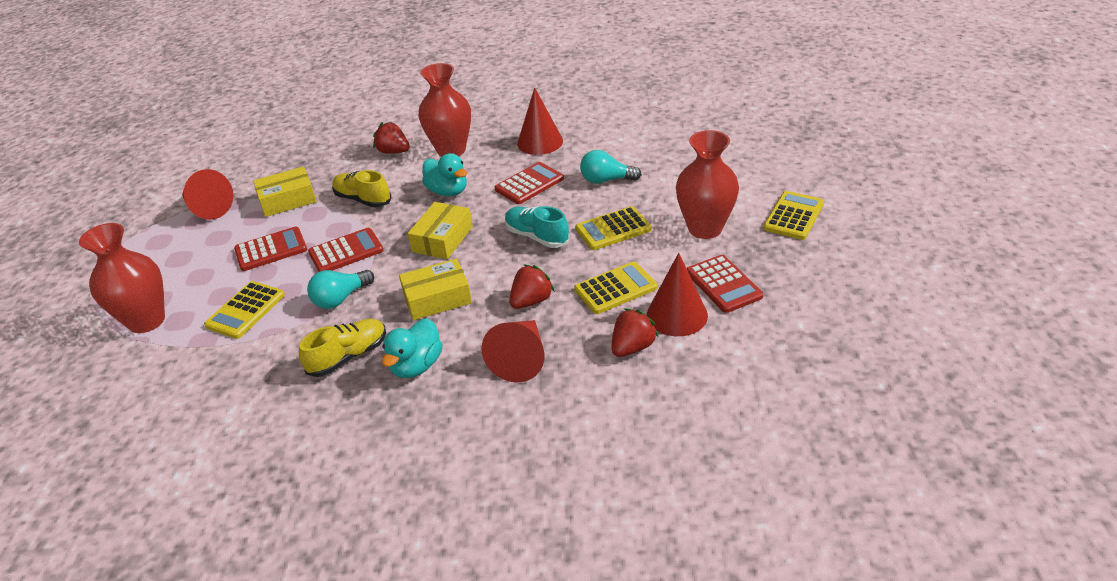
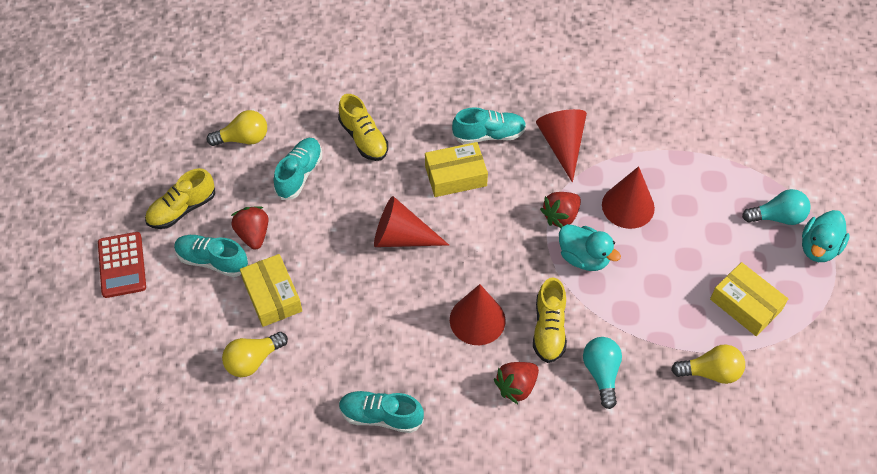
red calculator: [234,227,307,271] [308,228,384,272] [495,162,564,204] [686,255,763,313] = 4 -> [98,232,146,298] = 1
red vase: [79,223,165,333] [418,63,471,157] [676,130,739,239] = 3 -> none = 0
turquoise shoe: [505,206,570,248] = 1 -> [174,235,248,277] [274,138,322,200] [339,391,424,433] [452,107,526,144] = 4
yellow calculator: [204,281,285,339] [574,262,657,314] [575,206,652,250] [763,191,824,240] = 4 -> none = 0
yellow light bulb: none = 0 -> [207,110,267,146] [222,332,288,377] [671,345,745,384] = 3
yellow shoe: [299,319,386,377] [332,170,392,208] = 2 -> [145,168,215,229] [338,94,388,161] [533,277,567,363] = 3

